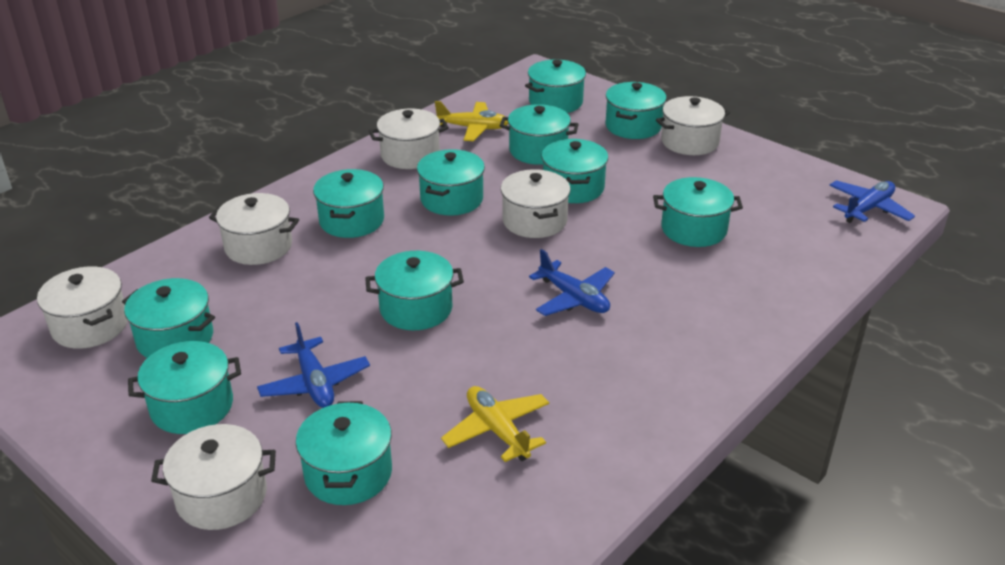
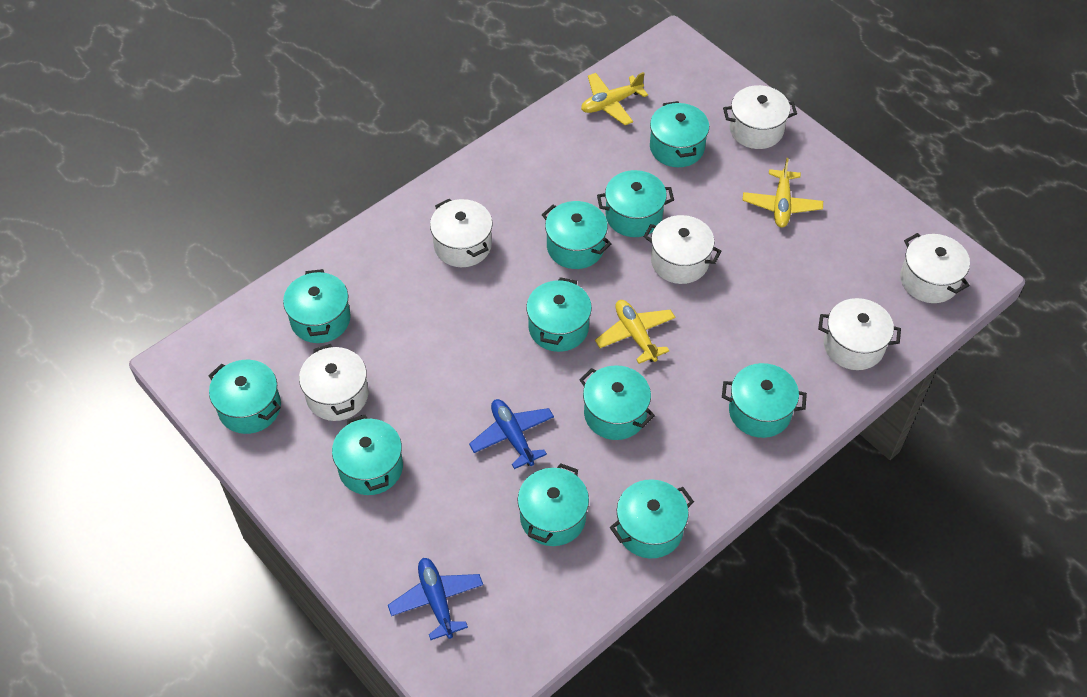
blue plane: [257,322,370,408] [529,249,615,316] [829,180,915,223] = 3 -> [388,558,483,640] [469,399,554,469] = 2
yellow plane: [435,101,508,141] [441,386,549,462] = 2 -> [581,72,648,125] [595,300,676,364] [742,158,823,228] = 3

